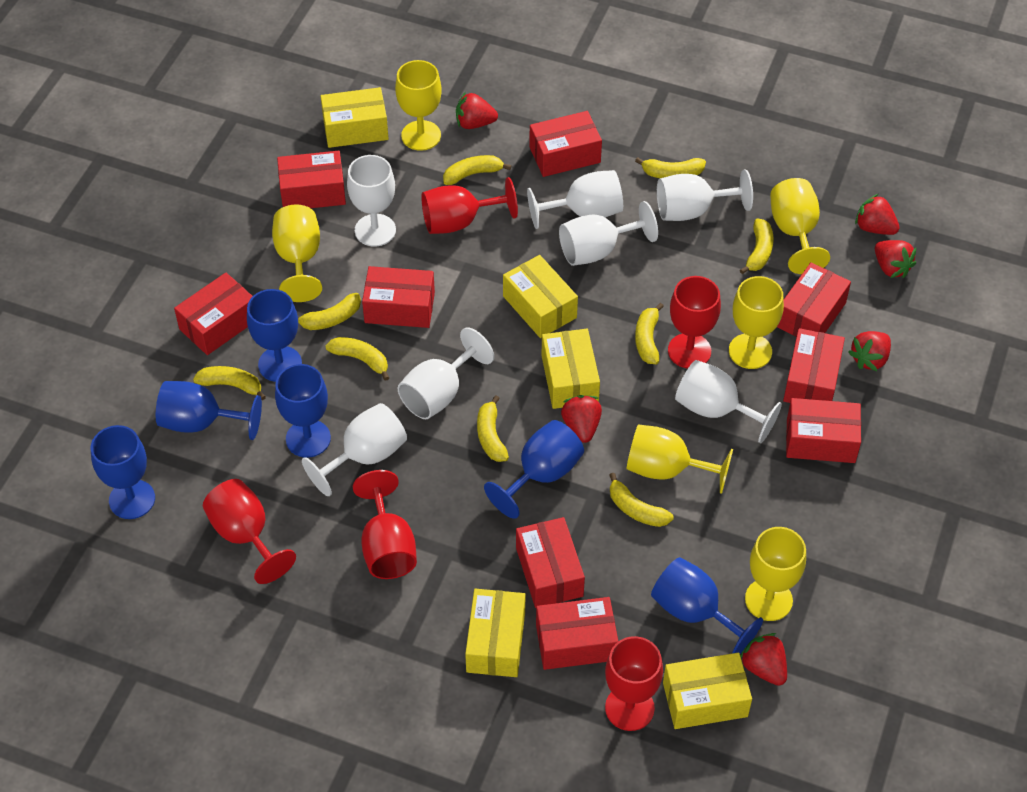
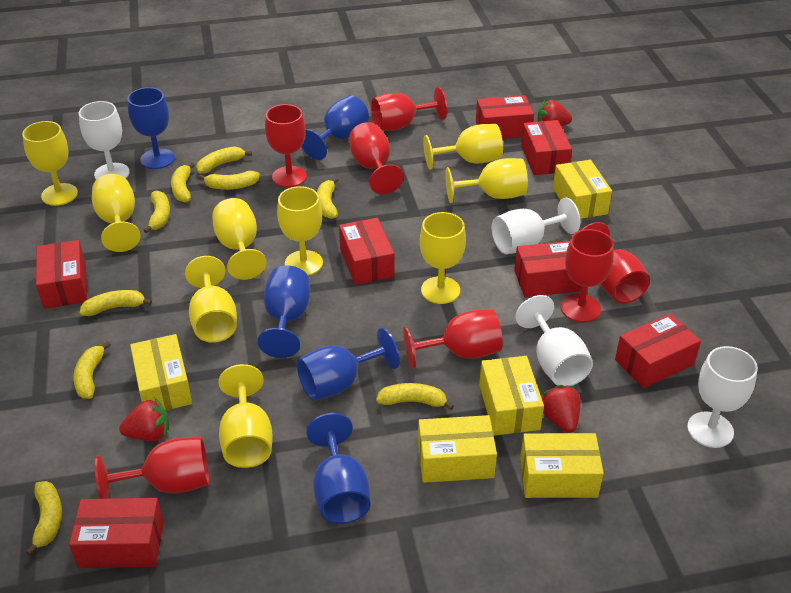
blue goblet: [91,425,155,519] [156,381,262,440] [247,289,302,382] [275,364,331,458] [484,420,584,519] [651,557,763,654] = 6 -> [127,87,175,169] [257,265,310,358] [297,328,400,401] [302,95,369,160] [306,413,370,524] = 5
red box: [174,273,253,355] [277,151,346,208] [362,266,435,328] [516,517,585,608] [529,111,602,177] [536,597,618,670] [777,262,851,337] [783,328,845,403] [786,398,861,463] = 9 -> [36,240,87,309] [69,498,164,568] [339,218,394,285] [476,95,534,139] [514,241,581,297] [521,120,572,175] [615,313,701,388] = 7
red goblet: [203,479,296,584] [353,470,417,579] [421,177,518,234] [605,636,663,731] [668,276,721,369] = 5 -> [95,436,209,499] [265,104,307,187] [348,122,404,194] [371,87,447,131] [403,309,503,369] [561,229,614,322] [581,222,650,303] = 7
red strawberry: [456,92,498,129] [561,395,602,443] [740,633,787,686] [848,331,891,371] [855,194,900,235] [875,240,916,278] = 6 -> [119,398,169,441] [537,100,572,127] [542,385,580,433] = 3
white goblet: [302,403,407,496] [347,155,396,246] [398,328,494,419] [527,170,623,229] [559,201,658,266] [657,169,753,221] [675,360,782,443] = 7 -> [79,101,130,180] [492,198,580,254] [515,295,593,386] [687,346,758,448] = 4
yellow goblet: [272,204,322,302] [395,60,442,151] [626,424,733,494] [729,276,784,369] [745,527,806,621] [770,178,830,274] = 6 -> [22,121,78,206] [92,174,141,252] [185,256,237,343] [212,198,267,280] [219,364,273,468] [277,186,323,276] [420,212,466,304] [423,124,503,169] [445,158,528,203] = 9

